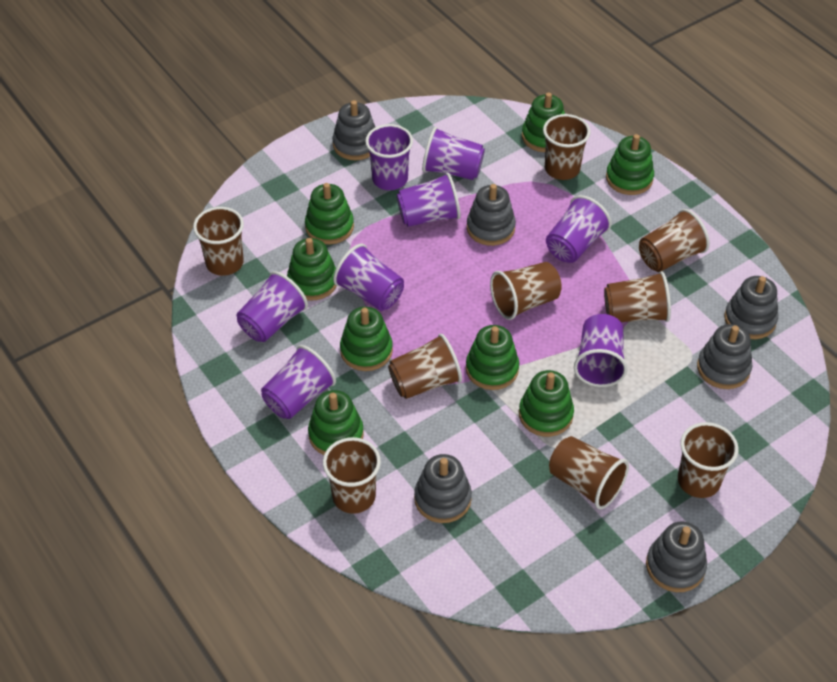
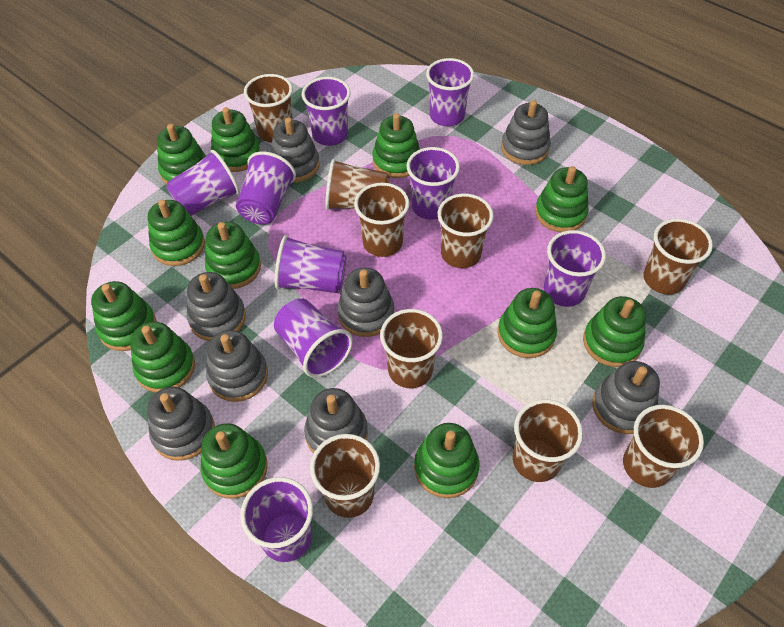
green stacking toy: [287,238,337,301] [305,183,354,245] [308,390,364,455] [340,307,393,371] [466,325,519,390] [519,370,574,437] [522,92,565,152] [606,134,654,195] = 8 -> [91,281,156,351] [130,322,195,393] [148,200,205,266] [157,124,206,185] [200,423,268,499] [205,222,261,289] [211,107,261,172] [372,113,420,178] [414,423,480,498] [498,288,557,358] [535,166,589,232] [583,296,646,367] = 12
grey stacking toy: [332,100,375,160] [414,454,472,523] [467,184,516,246] [646,521,707,592] [697,324,752,389] [724,276,778,339] = 6 -> [147,387,215,461] [187,272,246,341] [206,330,268,402] [271,117,320,182] [304,388,368,454] [337,267,394,337] [501,100,551,165] [592,361,660,434] = 8
purple cup: [237,271,308,342] [261,345,336,419] [333,244,404,311] [365,124,413,190] [397,173,461,227] [422,127,485,180] [546,195,612,263] [574,314,628,387] = 8 -> [166,150,240,216] [236,152,296,224] [240,477,313,562] [274,299,353,378] [275,235,347,293] [302,77,351,146] [407,147,460,220] [426,58,474,126] [544,230,606,307] = 9

